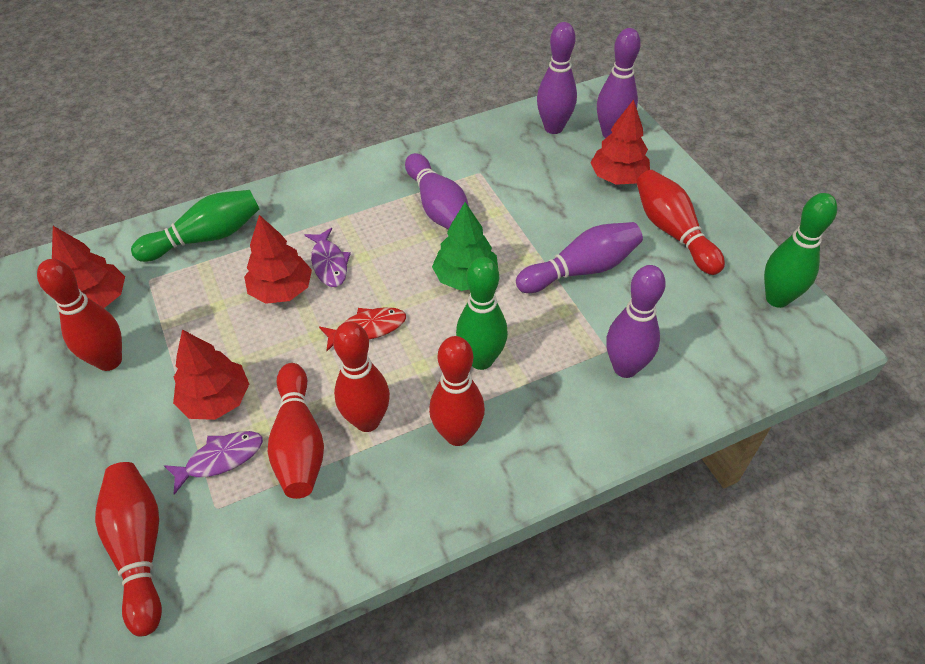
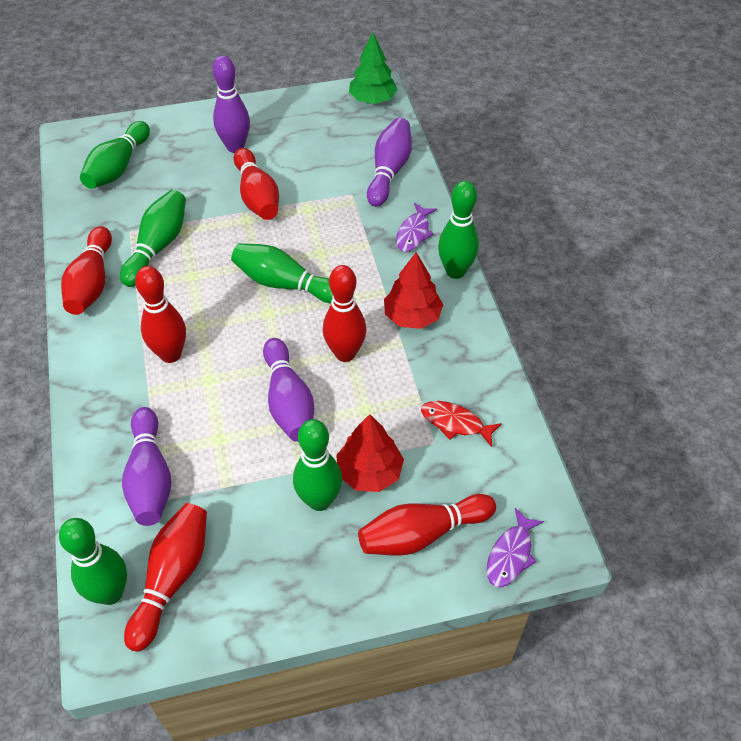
green bowling pin: [131,190,259,262] [456,257,508,370] [764,193,837,308] = 3 -> [59,518,127,605] [80,121,150,189] [120,190,186,287] [231,243,333,304] [293,419,342,511] [438,181,479,279] = 6
purple bowling pin: [405,153,469,229] [516,222,643,293] [537,22,577,134] [597,28,641,138] [606,265,666,378] = 5 -> [122,407,171,526] [213,55,250,153] [263,338,314,442] [367,118,412,207] = 4
red tree: [52,226,125,308] [173,330,249,420] [244,215,312,304] [590,100,650,185] = 4 -> [336,414,404,492] [384,252,444,329] = 2

